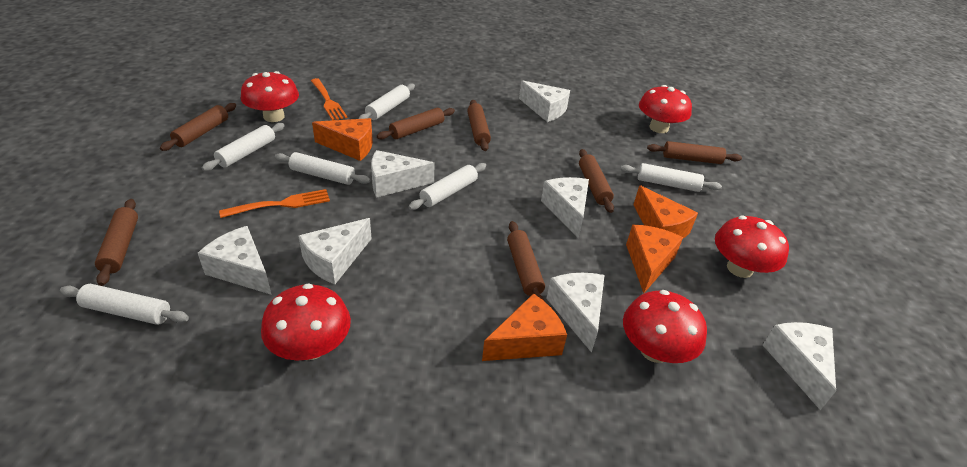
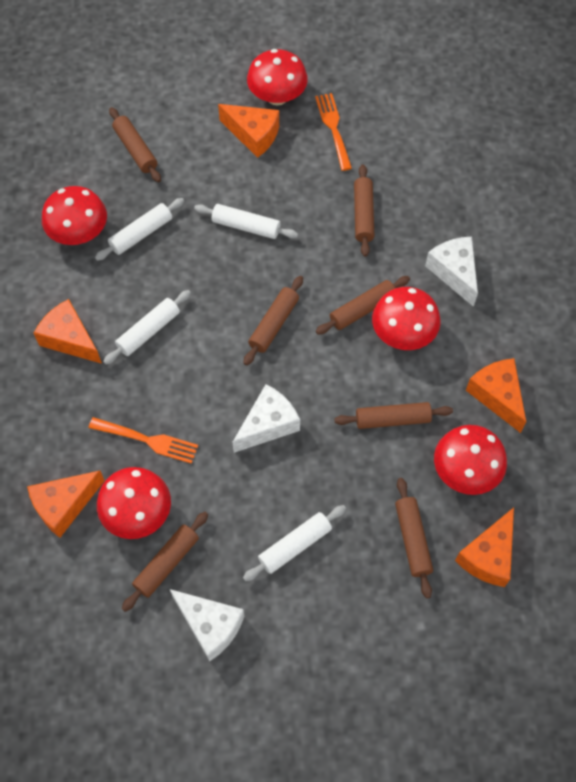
orange cheese: [312,118,373,161] [482,293,567,361] [626,225,683,293] [633,185,698,238] = 4 -> [27,471,105,538] [34,299,102,364] [218,104,279,158] [455,507,514,587] [466,358,526,433] = 5
white cheese: [198,226,272,295] [298,218,372,284] [371,150,434,198] [519,80,570,122] [541,177,589,238] [546,273,605,353] [763,322,836,410] = 7 -> [170,589,244,661] [232,384,300,453] [425,237,478,307] = 3
white rolling pin: [60,284,189,325] [202,123,285,171] [275,152,370,185] [359,83,415,120] [408,163,486,210] [620,163,722,192] = 6 -> [95,198,184,261] [103,290,191,365] [194,204,298,239] [243,505,346,582] = 4

